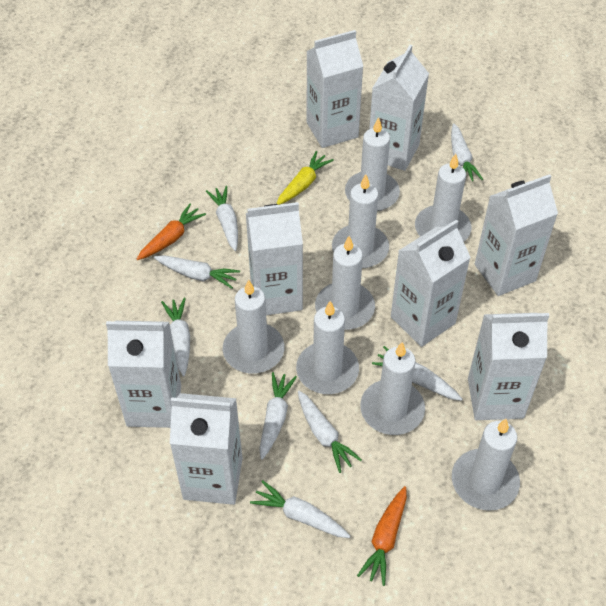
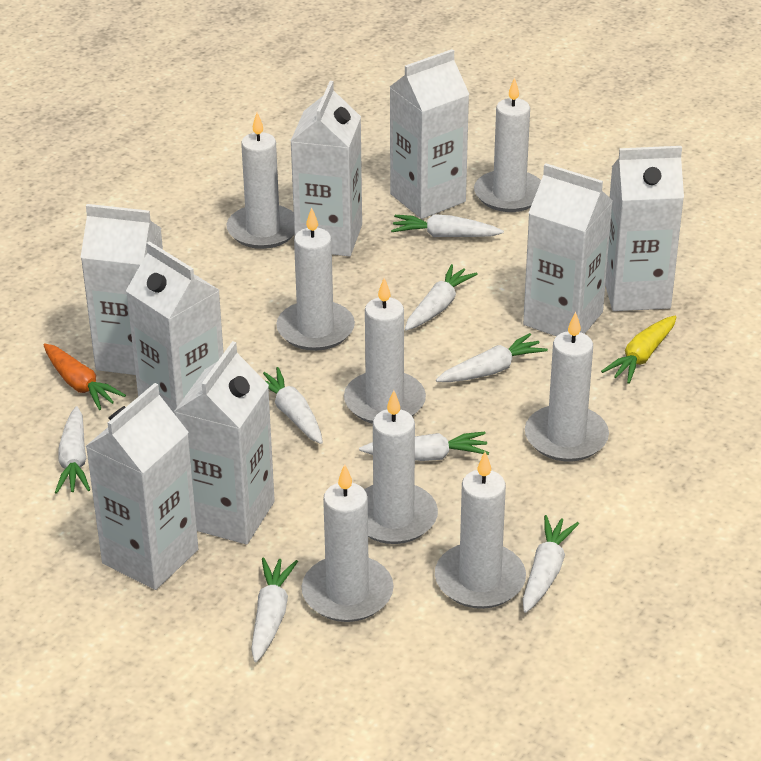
orange carrot: [137,204,206,260] [357,486,407,586] = 2 -> [44,343,126,410] = 1

